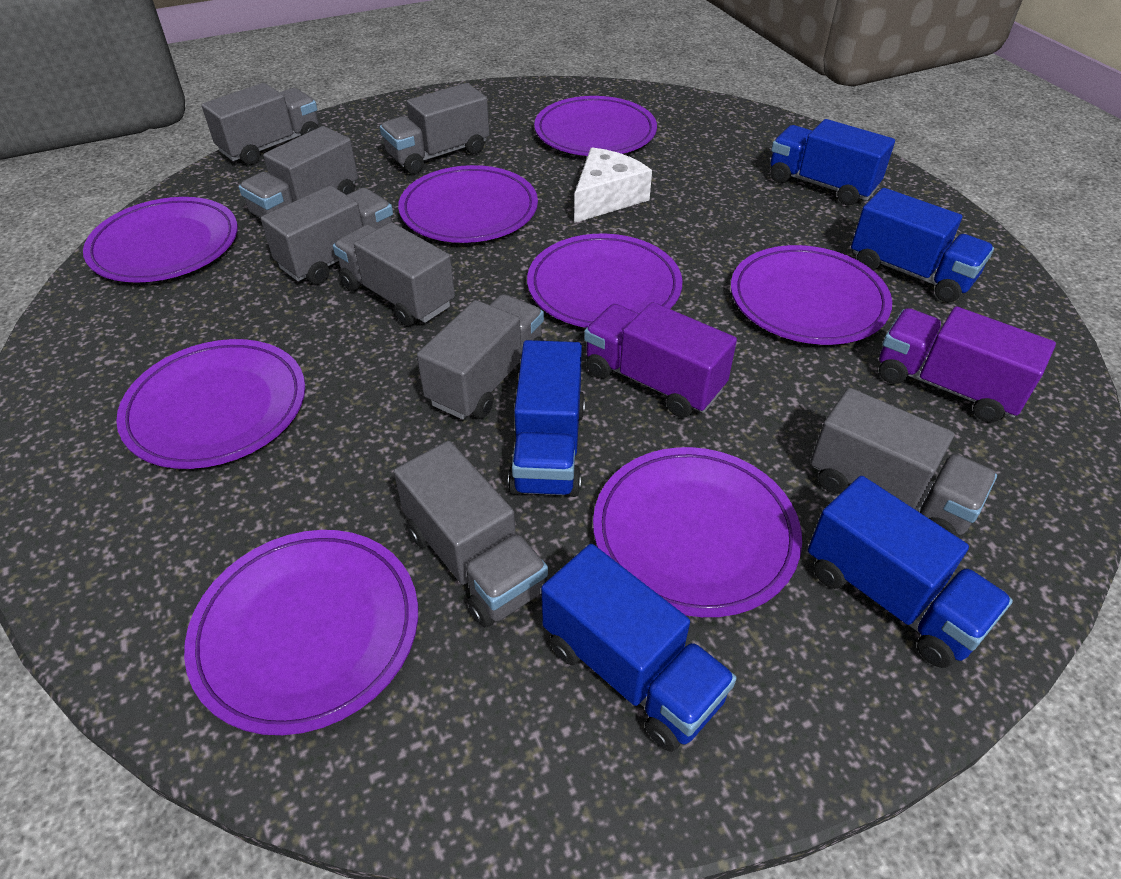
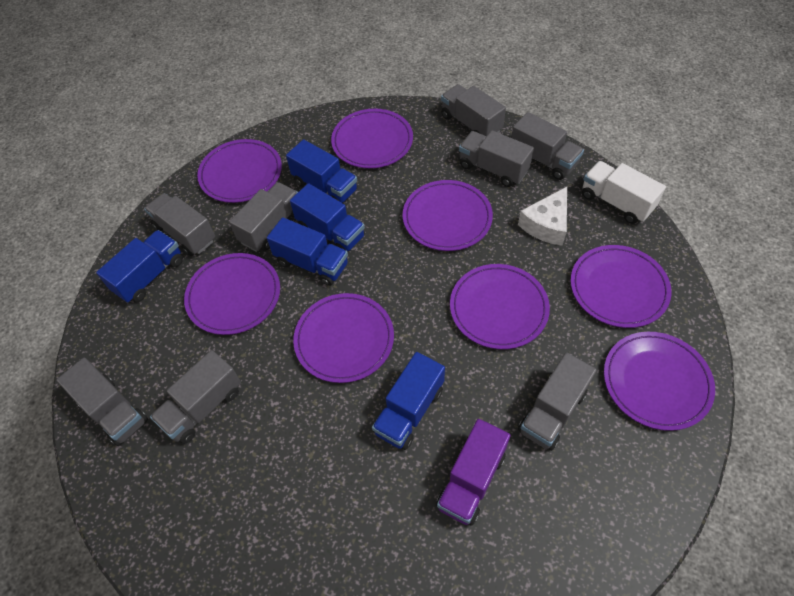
purple truck: [584,302,737,418] [879,306,1056,423] = 2 -> [436,419,511,526] = 1
white truck: none = 0 -> [582,161,666,224] = 1

